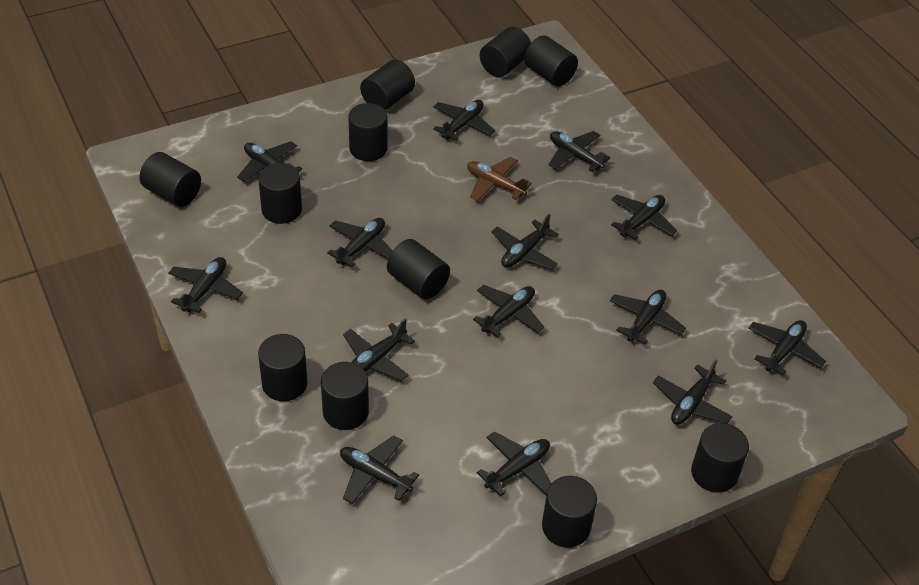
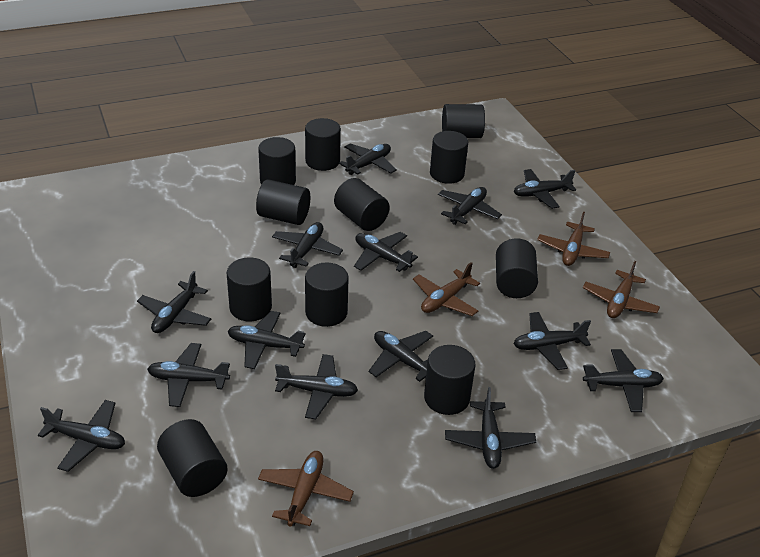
brown plane: [467,156,532,201] = 1 -> [258,451,354,526] [413,262,480,316] [537,212,610,266] [582,261,660,318] = 4

